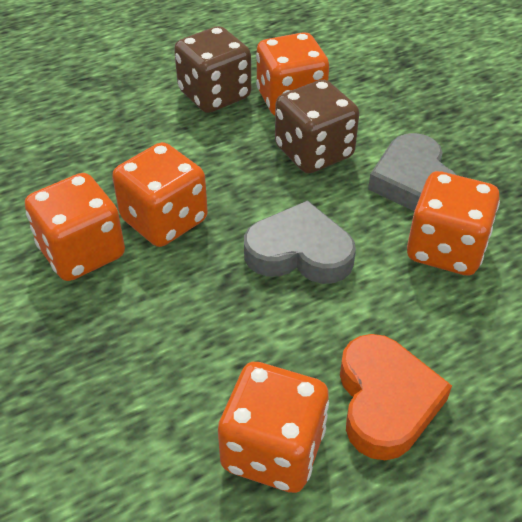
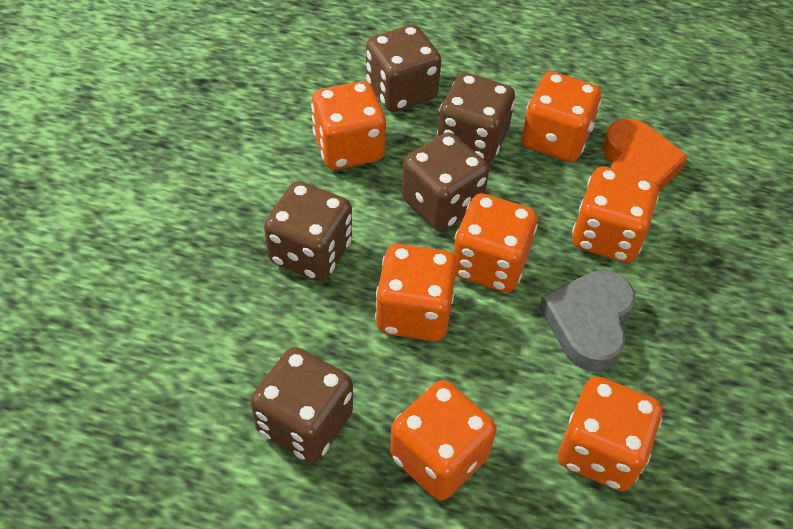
brown dice: [174,26,251,113] [275,80,359,173] = 2 -> [251,347,353,463] [264,181,352,282] [366,25,441,112] [402,133,489,231] [437,73,515,163] = 5
grey heart: [244,200,356,284] [368,133,456,211] = 2 -> [539,270,635,372] = 1
orange dice: [25,173,125,281] [112,142,208,247] [218,362,329,493] [256,32,329,116] [407,171,500,276] = 5 -> [311,81,386,170] [375,244,457,341] [390,380,496,501] [453,193,538,292] [522,72,602,162] [558,376,662,491] [572,166,659,263] = 7

